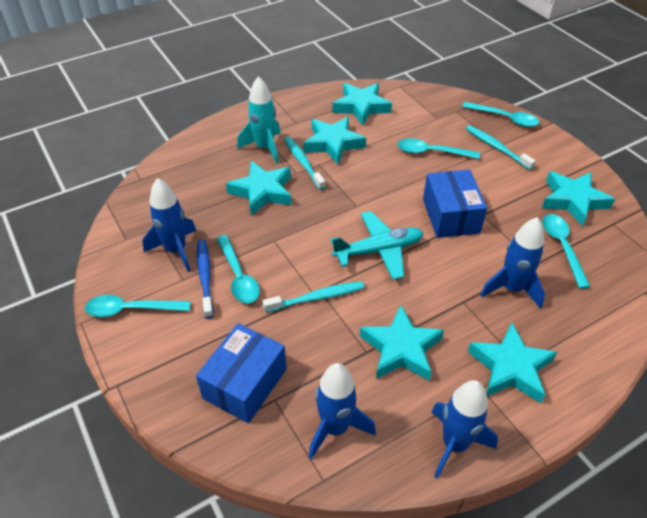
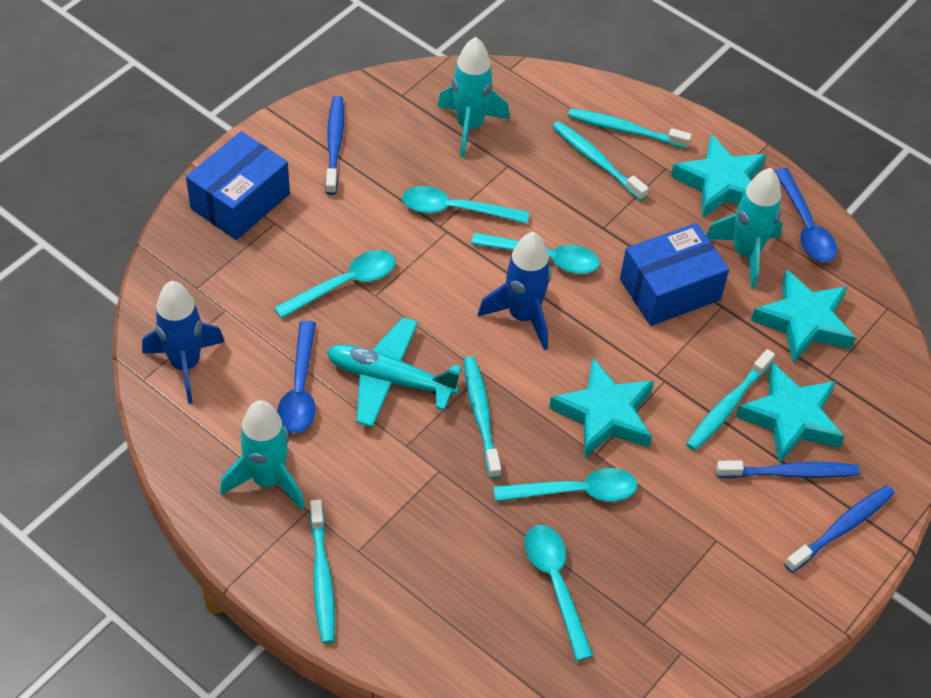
blue rocket: [142,178,196,272] [309,363,376,459] [431,380,498,479] [480,217,545,309] = 4 -> [142,281,225,404] [478,232,552,350] = 2
blue spoon: none = 0 -> [277,321,316,433] [775,168,837,262] = 2
blue toothbrush: [197,239,214,319] = 1 -> [325,96,344,195] [716,460,860,478] [784,485,895,572] = 3
turquoise rocket: [237,76,281,164] = 1 -> [220,400,305,510] [438,37,509,158] [706,168,783,289] = 3
turquoise star: [226,161,292,216] [303,116,366,164] [332,83,392,126] [360,305,444,381] [468,323,557,403] [542,171,615,226] = 6 -> [549,358,654,458] [671,134,766,218] [736,362,845,464] [751,269,856,363] = 4
turquoise toothbrush: [263,281,364,312] [284,136,325,190] [466,125,536,170] = 3 -> [310,499,335,644] [464,356,501,479] [552,121,649,201] [568,108,692,149] [686,349,775,451] = 5

